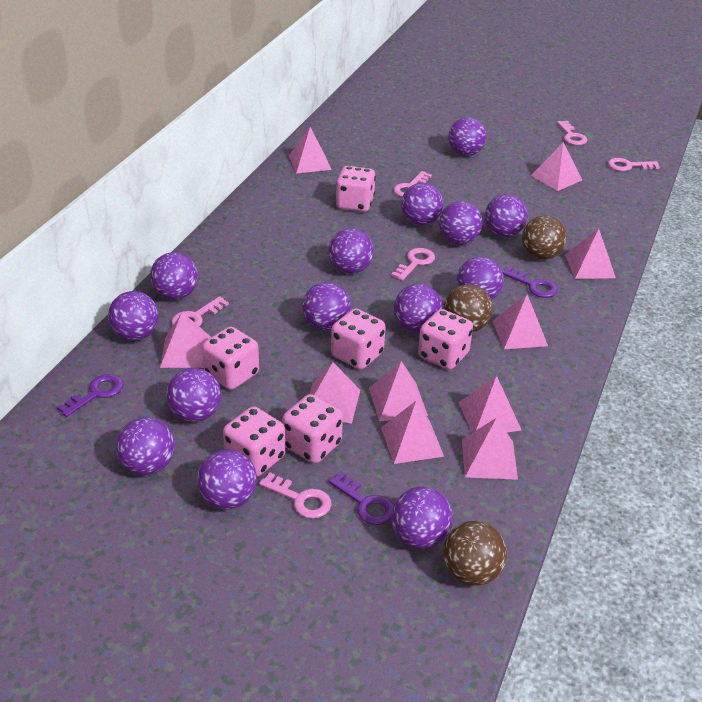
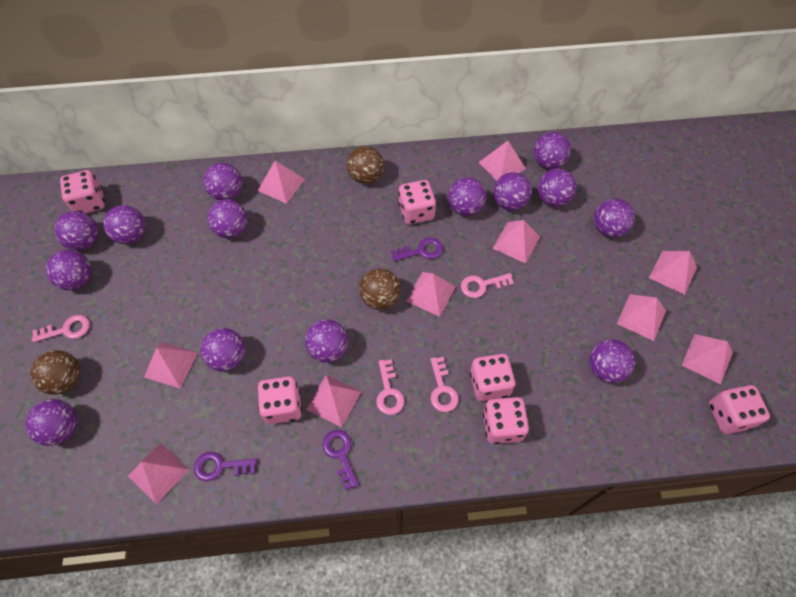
pink key: [171,296,229,327] [259,472,331,519] [391,248,435,281] [394,171,432,197] [557,121,588,145] [608,158,660,171] = 6 -> [32,315,90,343] [376,359,404,415] [430,357,459,412] [461,273,514,298] = 4

